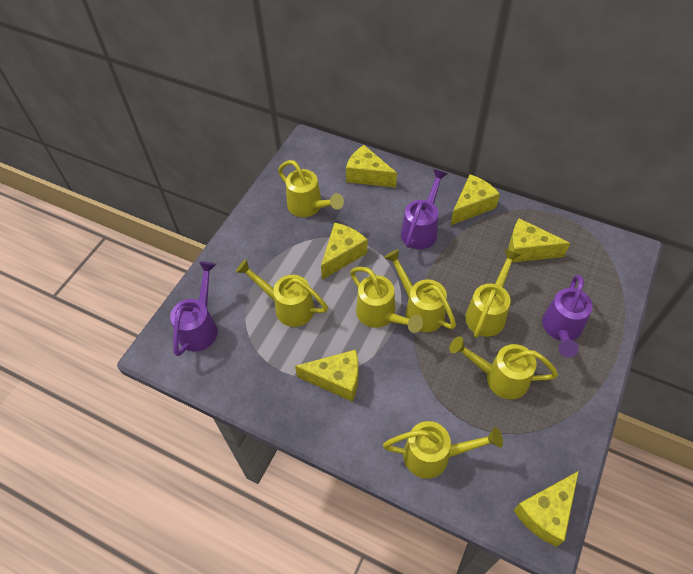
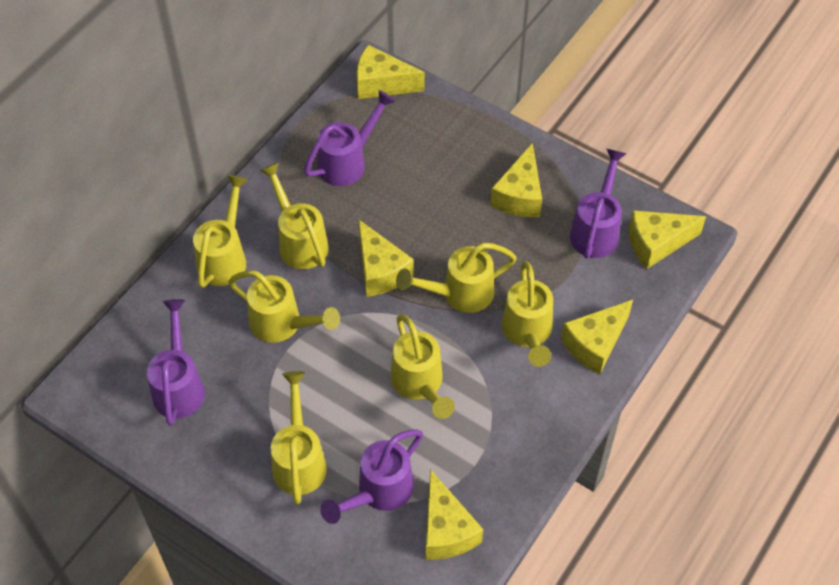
purple watering can: [170,262,218,356] [401,169,448,250] [542,275,593,358] = 3 -> [147,299,205,426] [304,90,396,186] [320,429,423,524] [570,149,627,259] = 4

